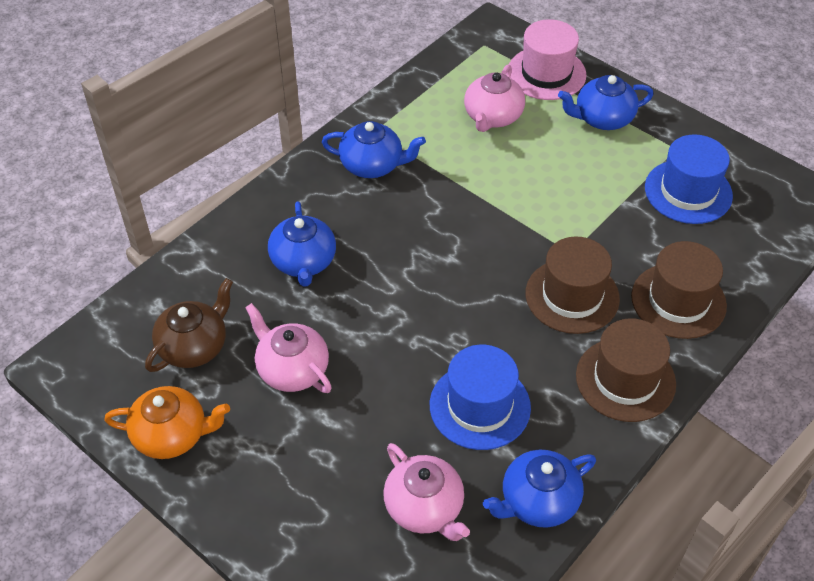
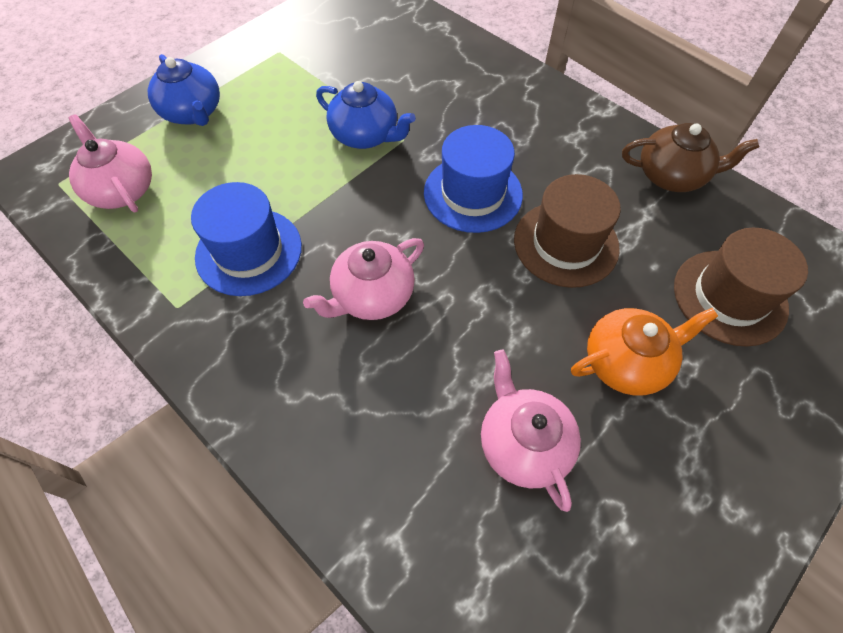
blue teapot: [268,201,336,287] [322,121,426,178] [483,450,596,528] [558,75,654,130] = 4 -> [148,54,220,126] [316,81,416,149] = 2
brown hat: [525,236,620,334] [576,318,676,422] [631,241,727,339] = 3 -> [514,174,621,288] [674,228,808,347] = 2
pink hat: [509,19,587,100] = 1 -> none = 0

